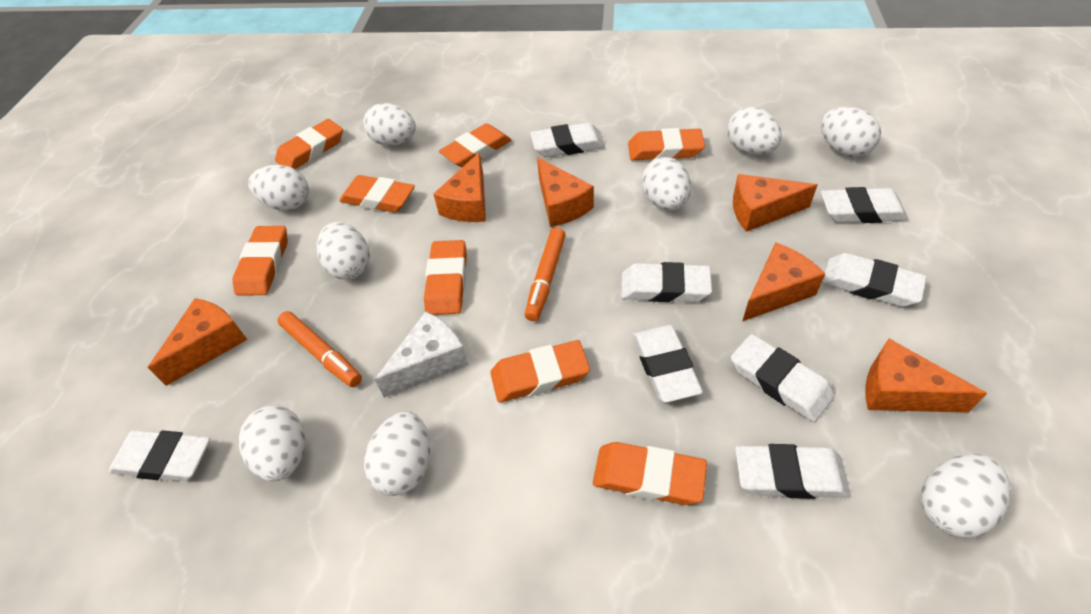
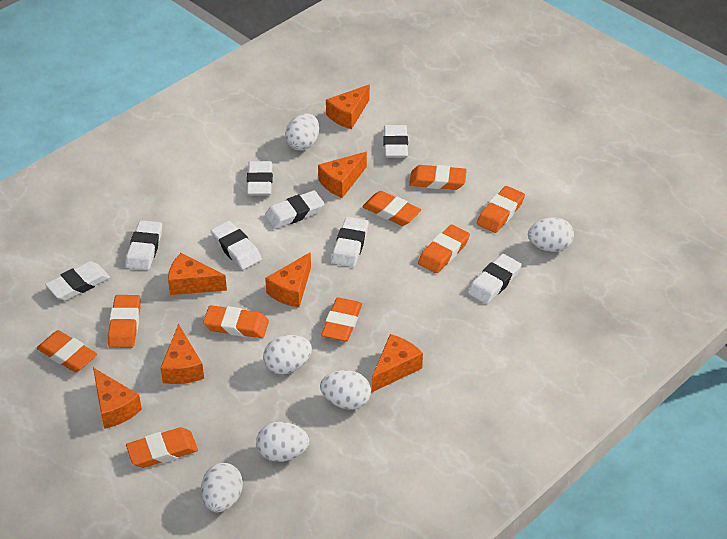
orange cheese: [148,298,247,386] [433,153,486,222] [537,157,594,227] [733,174,817,232] [742,242,825,322] [865,339,987,413] = 6 -> [93,368,142,429] [160,324,204,384] [168,253,227,295] [265,252,311,308] [318,152,367,198] [326,85,370,129] [372,334,423,392] = 7
orange eraser: [232,226,288,295] [275,119,343,169] [339,175,415,213] [424,240,467,315] [439,123,511,167] [490,340,590,402] [593,442,707,505] [628,128,705,160] = 8 -> [37,330,97,372] [108,295,140,348] [126,427,198,468] [203,305,269,338] [321,297,362,342] [362,191,421,226] [409,165,467,190] [418,224,470,273] [477,186,525,233] = 9
orange marker: [277,311,362,387] [525,228,566,321] = 2 -> none = 0
white cheese: [374,311,468,398] = 1 -> none = 0
white egg: [238,405,306,482] [248,165,309,211] [317,222,370,280] [363,103,416,146] [364,411,430,496] [641,157,691,210] [727,107,782,155] [821,107,881,157] [921,454,1011,538] = 9 -> [201,463,243,512] [256,422,309,462] [263,335,312,374] [285,113,319,151] [320,370,371,410] [528,217,574,252] = 6

